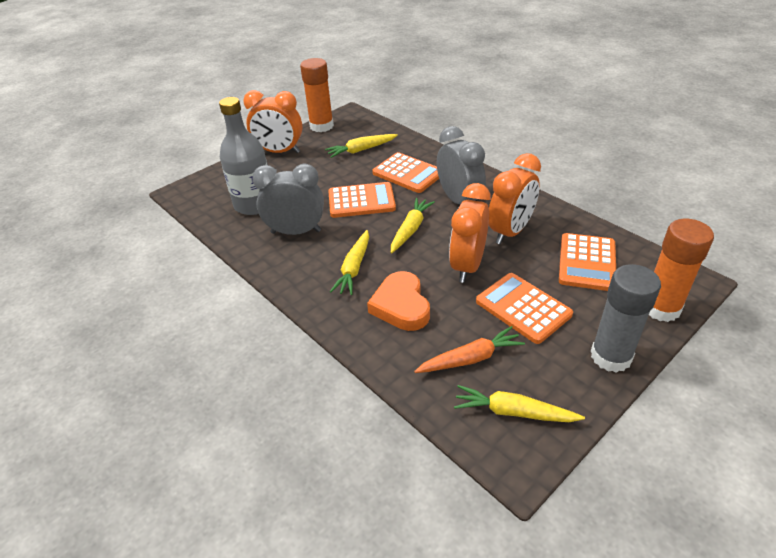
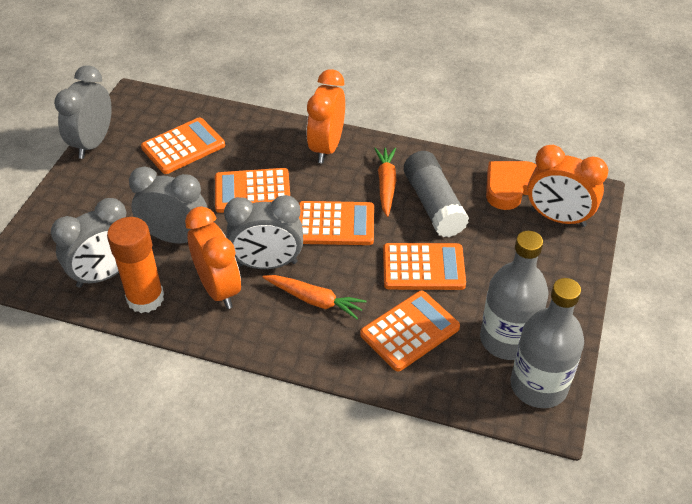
grey bottle: [219,97,268,215] = 1 -> [480,231,549,360] [511,278,584,408] = 2
grey clock: [252,163,324,235] [437,126,486,204] = 2 -> [51,198,127,288] [54,66,112,159] [129,166,208,243] [224,195,303,269] = 4
orange calculator: [328,182,396,218] [372,152,439,193] [476,273,573,344] [559,233,616,291] = 4 -> [141,117,225,174] [215,168,290,213] [299,201,374,245] [360,291,460,371] [383,243,466,290] = 5
orange carrot: [414,326,525,373] = 1 -> [262,275,366,319] [374,148,397,217] = 2
orange glue stick: [300,58,334,132] [649,218,714,322] = 2 -> [107,217,164,313] = 1
yellow carrot: [325,134,398,158] [330,230,369,295] [391,198,435,253] [454,385,585,422] = 4 -> none = 0

